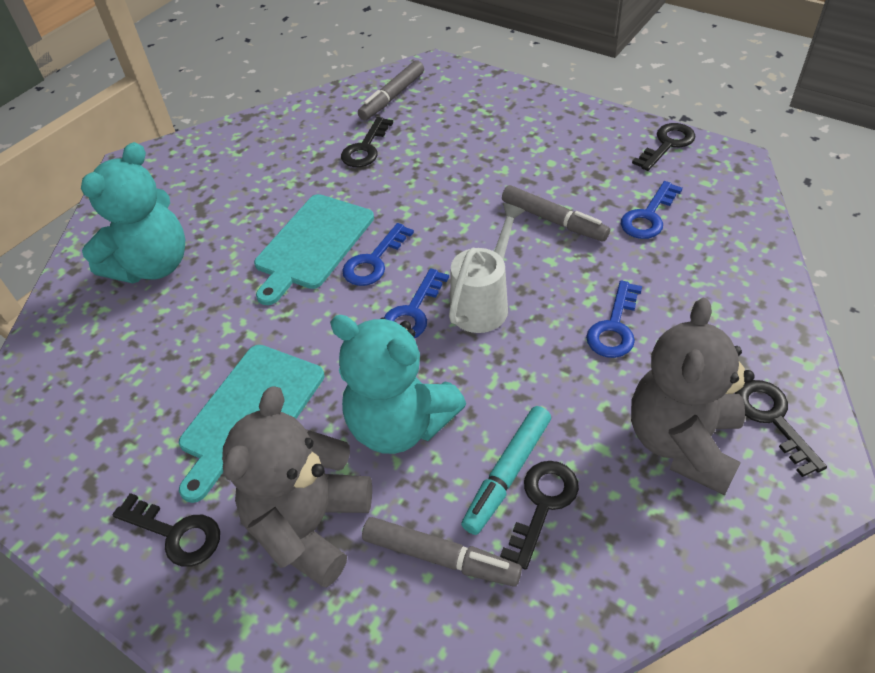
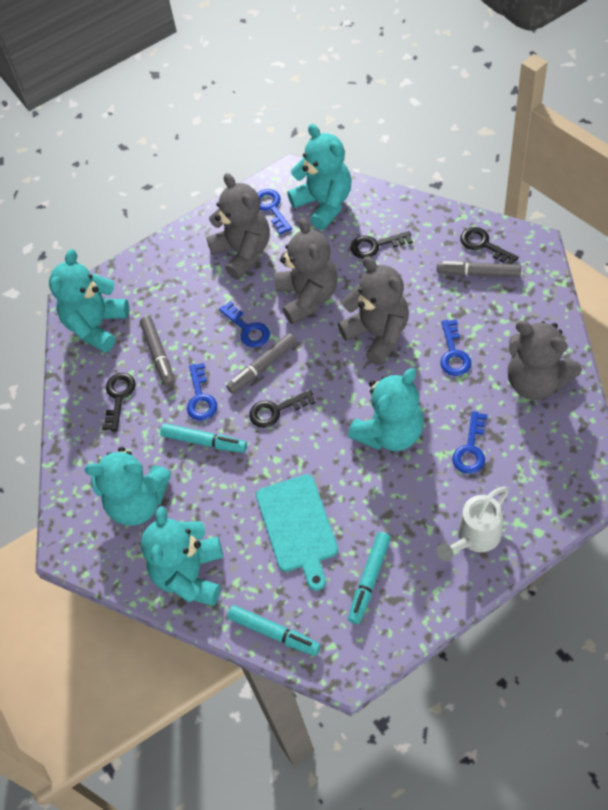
black key: [113,493,220,567] [341,117,393,167] [500,461,579,570] [632,123,695,171] [735,380,827,477] = 5 -> [102,373,136,431] [249,390,316,428] [350,231,413,259] [460,227,519,264] = 4
blue key: [342,223,414,286] [384,268,449,338] [586,280,642,358] [621,181,683,239] = 4 -> [187,363,217,421] [219,301,270,347] [257,189,292,235] [440,319,472,376] [452,411,488,474] = 5
grey teddy bear: [222,386,372,588] [631,298,755,495] = 2 -> [206,173,270,280] [275,218,338,324] [338,256,409,365] [508,321,582,400] = 4
turquoise cutting board: [179,345,324,503] [254,194,374,305] = 2 -> [256,474,338,591] = 1
turquoise marker: [461,406,551,535] = 1 -> [160,423,247,453] [227,605,320,656] [348,532,391,624] = 3
turquoise teddy bear: [81,142,185,283] [330,315,466,454] = 2 -> [49,249,129,353] [85,447,171,526] [141,506,223,606] [287,124,351,230] [348,368,424,451] = 5

